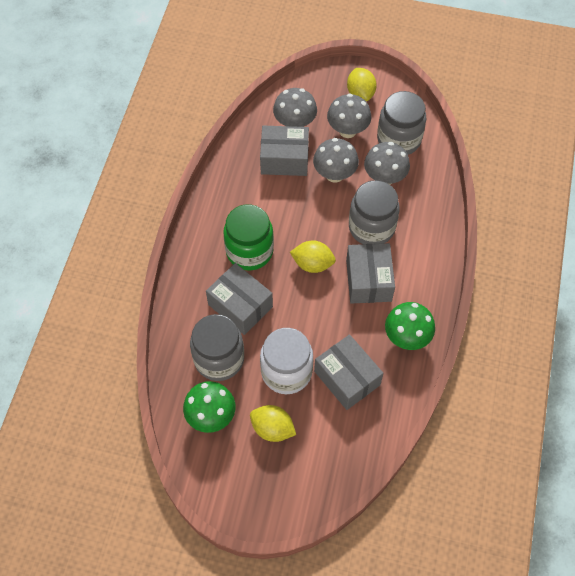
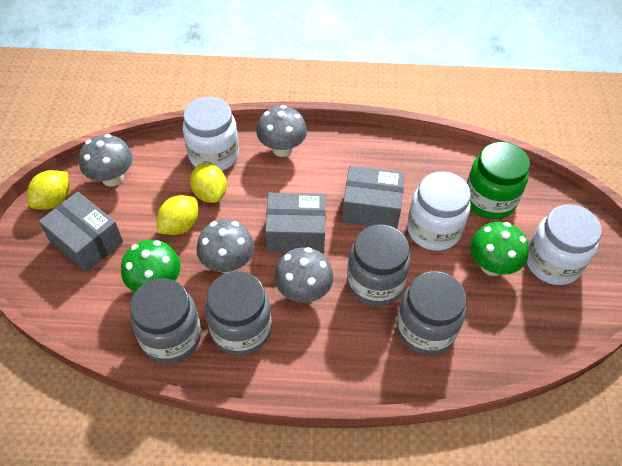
grey box: [206,263,273,335] [260,126,309,176] [314,334,383,410] [346,243,395,304] = 4 -> [39,192,123,272] [265,193,326,253] [342,165,405,229] = 3
grey jar: [190,314,244,381] [349,180,400,244] [377,91,426,155] = 3 -> [130,278,202,363] [205,271,272,356] [347,224,411,306] [397,271,466,355] = 4
white jar: [260,328,313,394] = 1 -> [183,97,239,171] [407,171,471,251] [527,204,602,285] = 3

